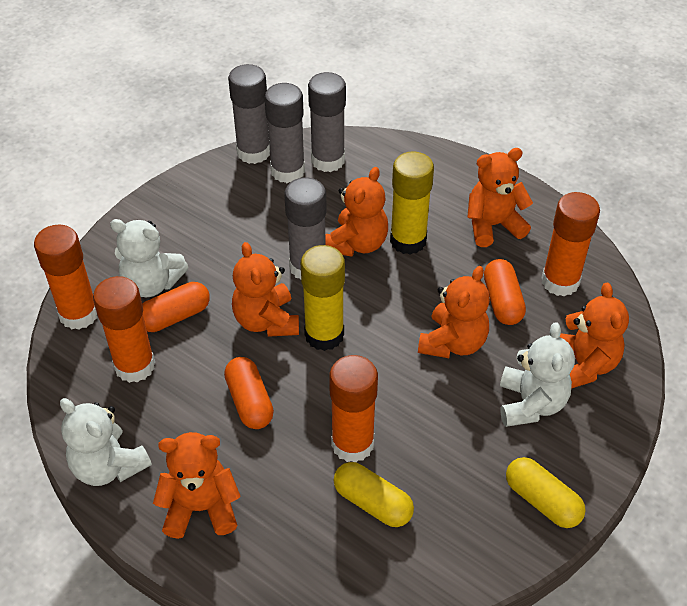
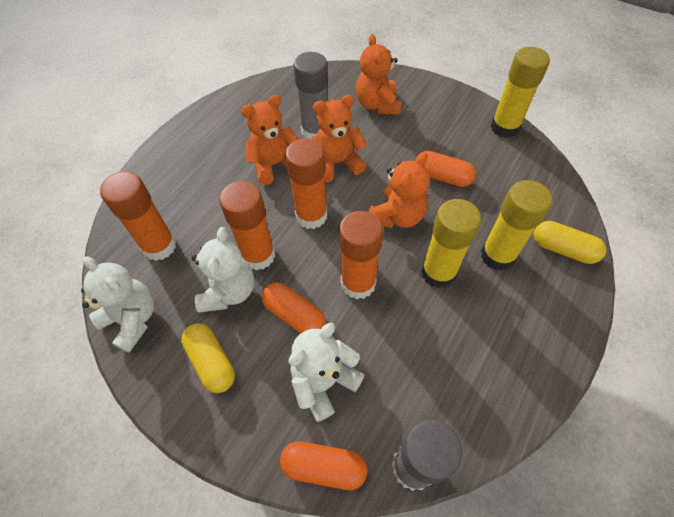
grey glue stick: [228,64,270,164] [264,83,305,183] [284,177,327,280] [308,72,346,172] = 4 -> [293,52,328,139] [392,419,462,491] = 2
orange teddy bear: [153,432,240,539] [232,242,299,337] [325,167,388,256] [418,266,490,358] [467,148,533,247] [560,283,629,389] = 6 -> [241,95,299,185] [312,95,367,182] [356,34,401,115] [369,152,430,229] = 4
yellow glue stick: [301,245,345,351] [390,151,434,255] = 2 -> [421,199,481,288] [481,180,552,271] [490,47,550,138] = 3

